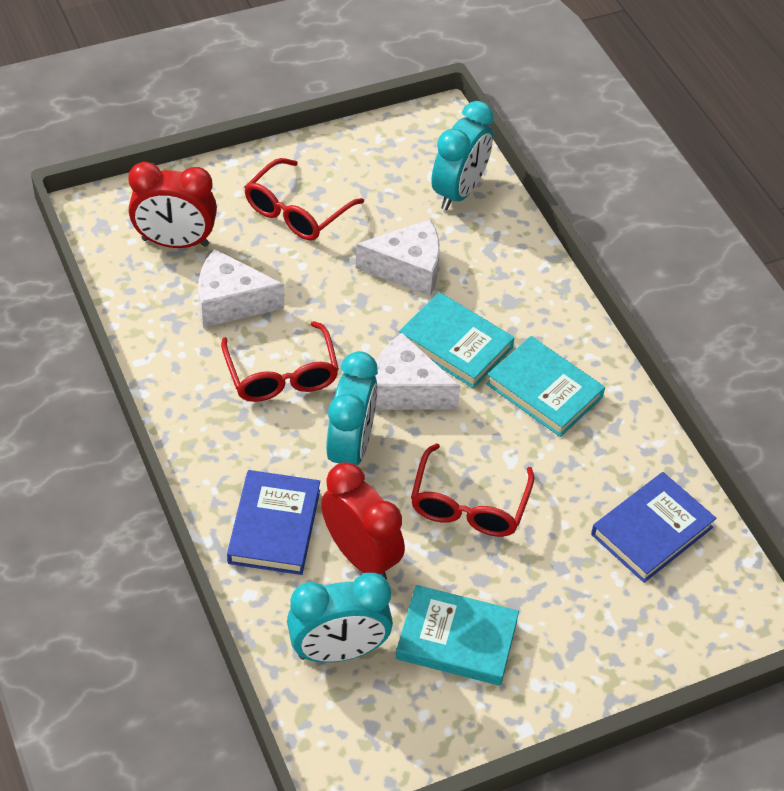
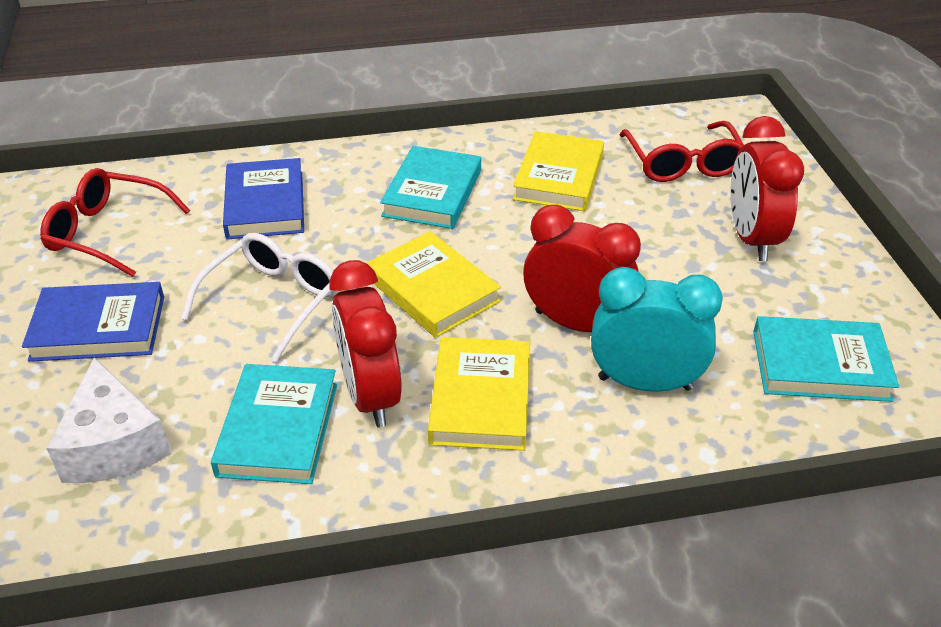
red clock: [128,162,217,248] [321,463,405,580] = 2 -> [330,260,402,427] [523,205,641,332] [730,116,804,261] = 3
red glasses: [221,321,339,402] [244,158,364,241] [411,443,534,537] = 3 -> [40,168,190,277] [620,121,744,182] = 2
turquoise clock: [287,573,393,663] [326,351,378,465] [431,101,494,210] = 3 -> [591,267,723,392] = 1
white cheese: [199,249,284,328] [356,219,440,296] [375,333,460,410] = 3 -> [46,357,171,483] = 1
white glasses: none = 0 -> [181,233,337,362] = 1
yellow book: none = 0 -> [366,231,501,338] [428,337,530,451] [513,131,604,211] = 3

